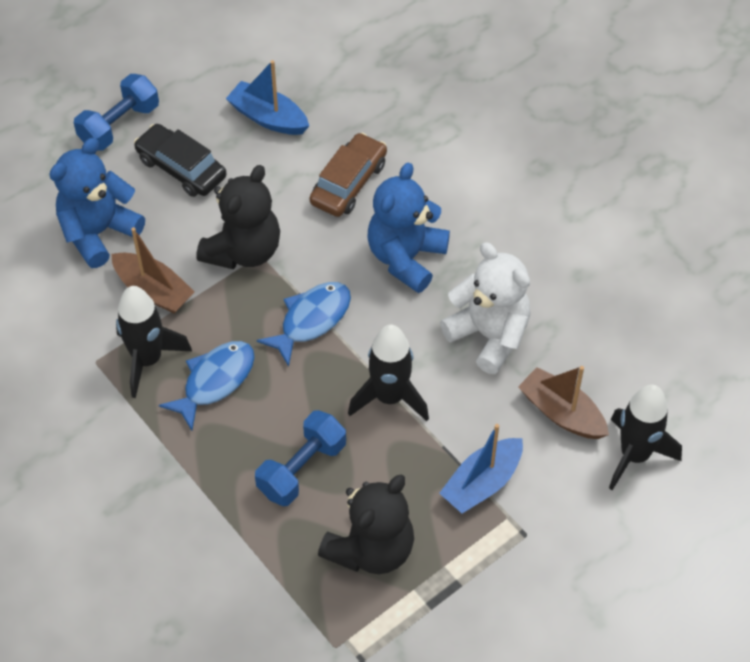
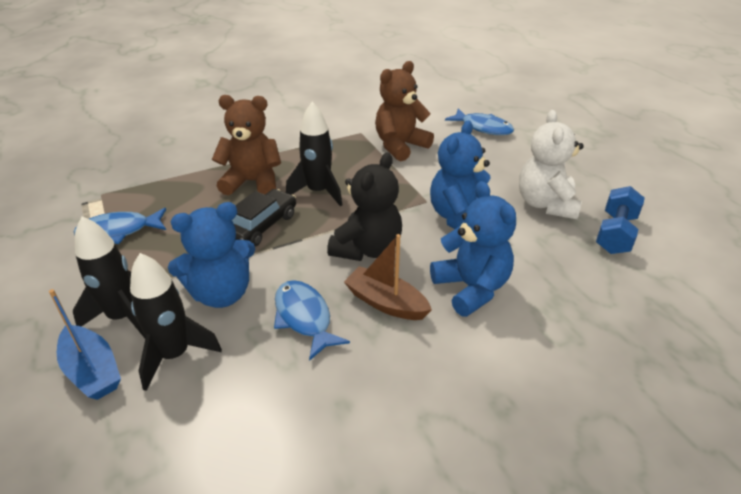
black teddy bear: [197,165,280,269] [318,474,414,574] = 2 -> [327,152,402,261] = 1
blue boat: [226,60,309,135] [439,424,523,513] = 2 -> [49,289,121,400] = 1
blue dumbbell: [74,74,159,151] [255,410,346,506] = 2 -> [596,186,645,254] = 1
blue fish: [159,341,255,430] [257,282,351,367] = 2 -> [73,208,166,244] [274,280,350,361] [445,108,514,135] = 3
blue teddy bear: [49,138,145,268] [368,163,450,293] = 2 -> [168,202,255,308] [430,120,491,229] [430,181,516,317] = 3
brown boat: [111,227,195,314] [518,366,609,439] = 2 -> [344,234,432,320] = 1
brown car: [309,133,387,217] = 1 -> none = 0
brown teddy bear: none = 0 -> [212,95,281,196] [375,61,434,161] = 2

